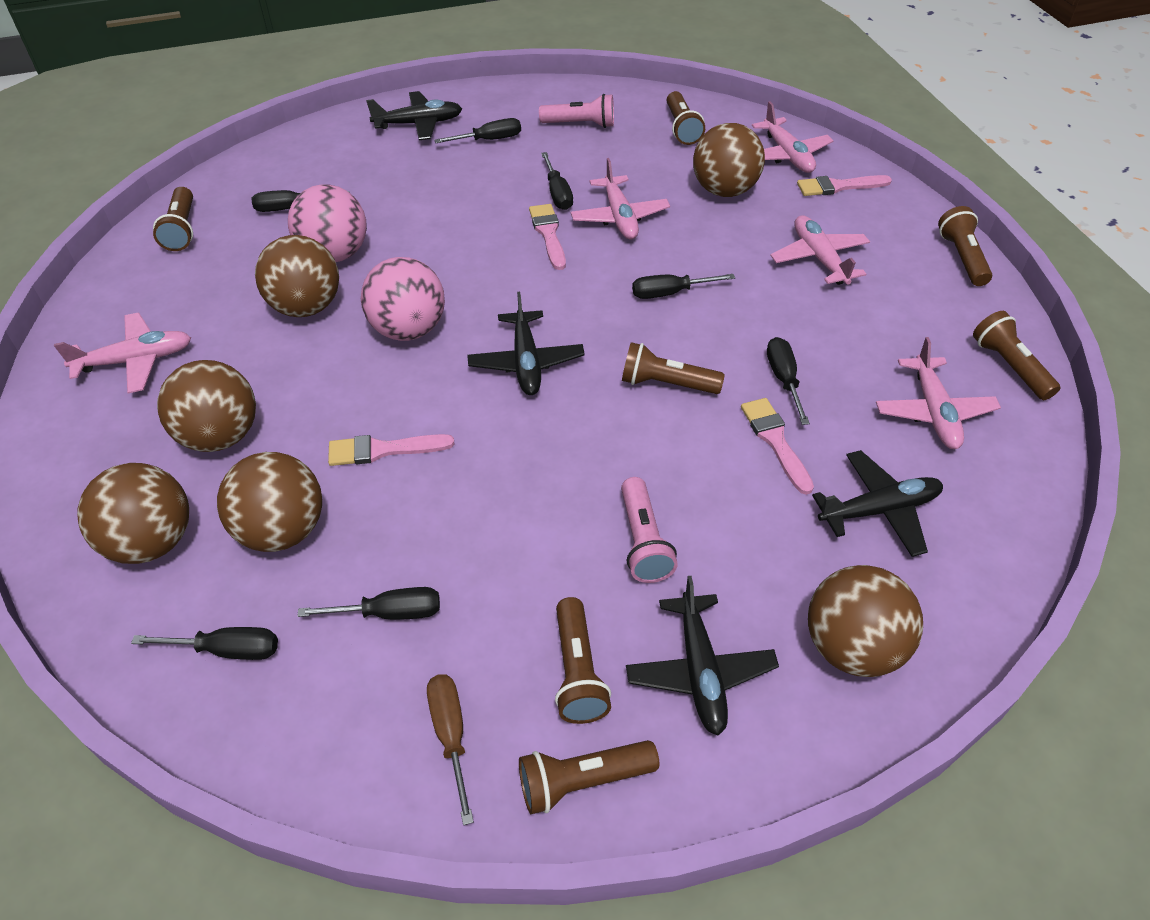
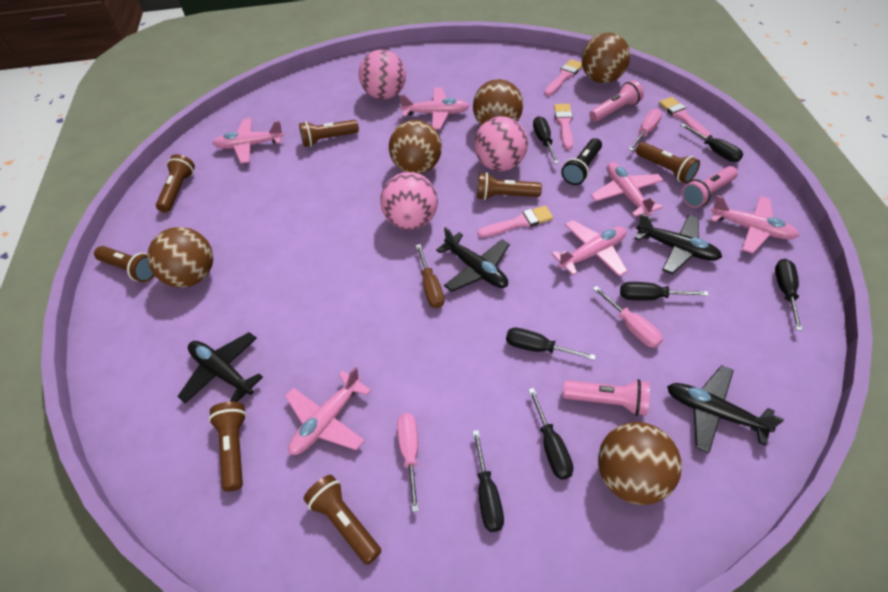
black flashlight: none = 0 -> [561,138,602,185] = 1
brown ball: [77,463,189,564] [157,360,256,452] [217,452,322,552] [255,235,339,317] [693,123,765,197] [808,565,923,677] = 6 -> [147,227,213,288] [389,120,442,174] [473,79,523,126] [582,33,630,83] [598,422,682,505] = 5
pink ball: [288,184,367,262] [361,257,445,341] = 2 -> [359,50,406,99] [381,172,438,230] [474,116,528,171] = 3
pink flashlight: [539,94,614,128] [621,477,678,583] = 2 -> [563,379,650,416] [589,80,644,122] [682,166,738,208] = 3
pink plane: [54,313,191,393] [571,158,670,240] [752,101,833,173] [770,215,870,285] [876,337,1001,449] = 5 -> [212,118,284,163] [285,367,371,455] [399,87,469,130] [551,220,628,277] [591,162,663,217] [710,195,799,254] = 6
pink screwdriver: none = 0 -> [397,413,419,512] [593,286,663,348] [629,109,662,151] = 3

